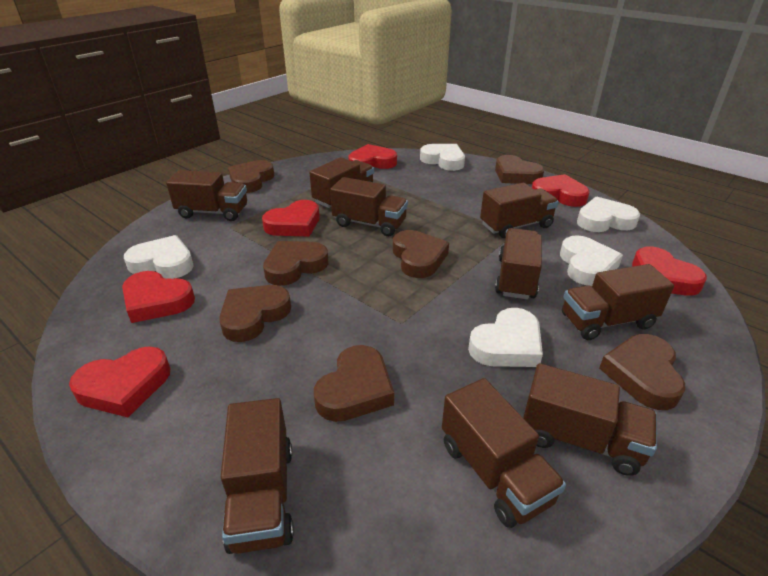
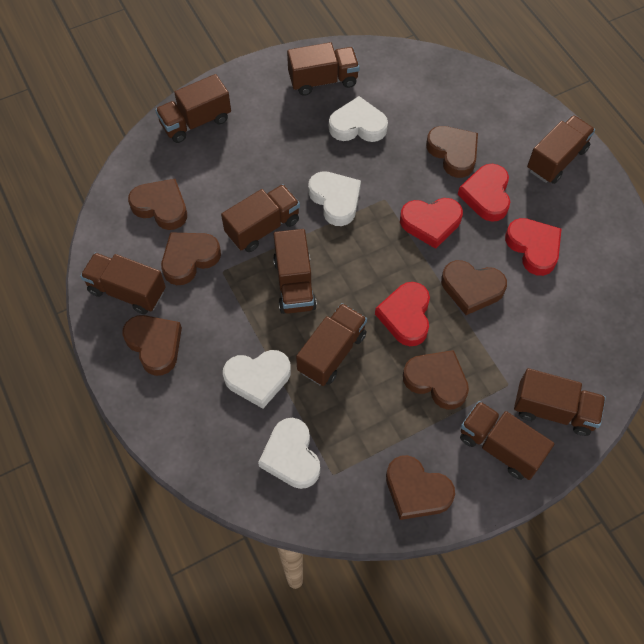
red heart: [69,347,171,417] [122,271,195,323] [262,200,320,237] [349,144,397,169] [532,174,590,207] [632,246,707,296] = 6 -> [375,282,430,346] [400,198,463,249] [458,164,510,222] [505,218,561,276] = 4
white heart: [124,235,194,279] [420,144,465,171] [468,308,543,367] [560,235,623,286] [577,197,640,232] = 5 -> [223,350,291,409] [258,418,320,489] [308,171,361,226] [329,96,388,142] = 4

